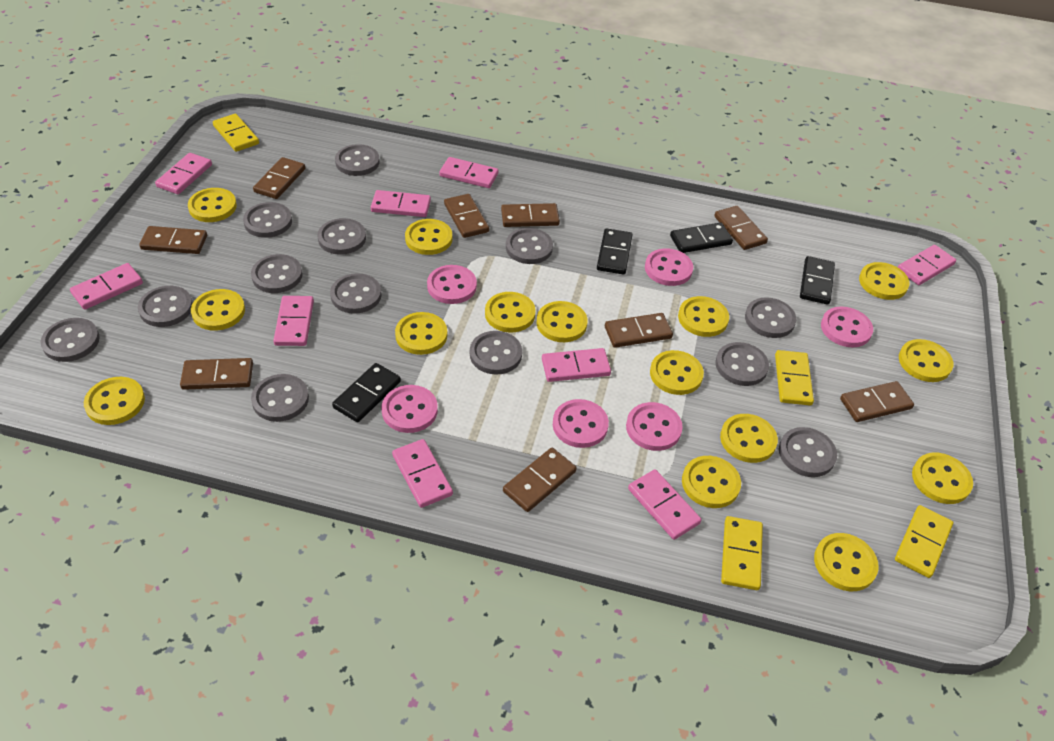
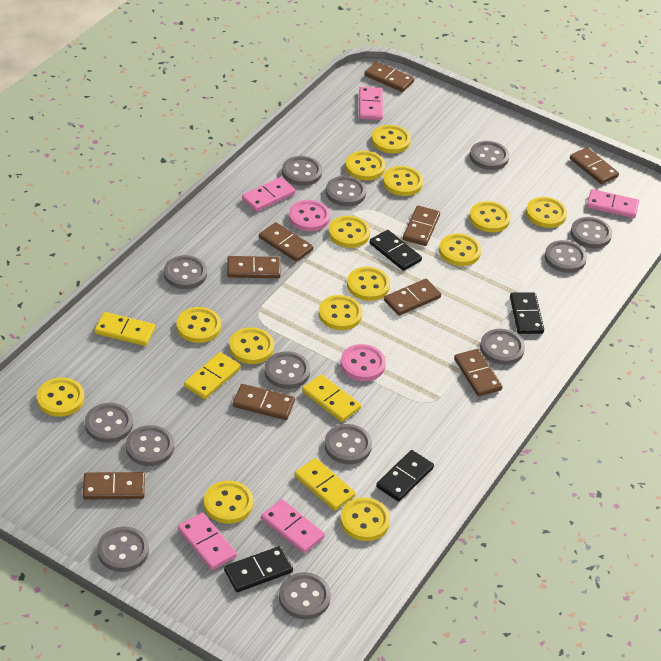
pink button: [382,385,438,433] [427,265,477,304] [553,399,609,448] [626,402,683,451] [645,248,693,286] [821,307,873,347] = 6 -> [289,200,330,231] [340,344,386,381] = 2
pink domino: [70,263,143,310] [155,153,212,194] [273,296,314,346] [371,190,431,217] [392,439,453,508] [439,157,498,188] [542,348,611,382] [628,470,701,540] [898,245,956,285] = 9 -> [178,513,237,570] [242,177,296,212] [261,499,325,553] [359,87,383,120] [587,189,639,218] = 5
yellow button: [84,377,145,425] [188,188,237,222] [191,289,245,331] [395,312,447,355] [405,219,452,255] [485,292,536,333] [537,301,588,342] [650,350,704,395] [678,296,729,337] [682,456,741,508] [720,414,778,463] [814,533,879,591] [859,262,910,300] [899,339,953,382] [912,453,973,504] = 15 -> [37,378,85,417] [176,307,221,343] [204,481,253,524] [229,327,274,364] [318,295,363,330] [329,216,370,248] [340,498,390,541] [345,151,385,180] [347,267,390,301] [372,125,411,153] [383,166,423,196] [439,233,481,266] [469,201,511,233] [526,197,567,228] = 14

